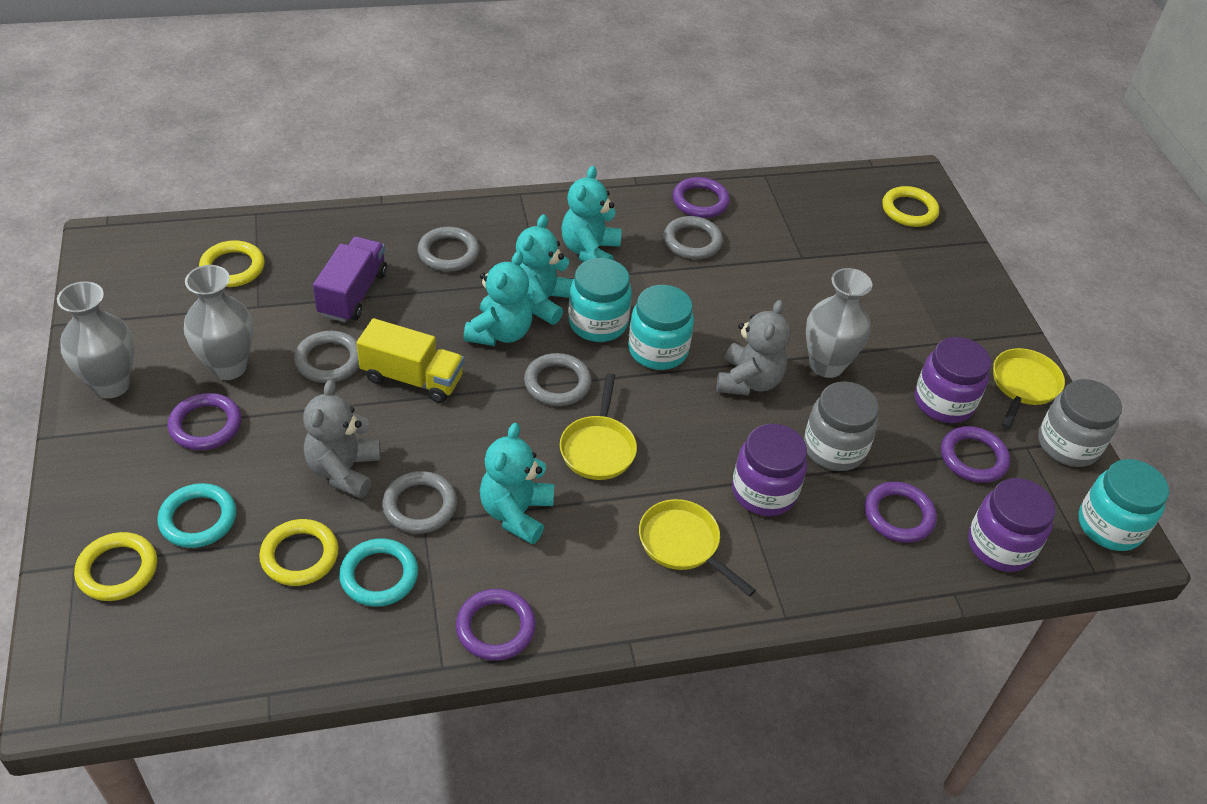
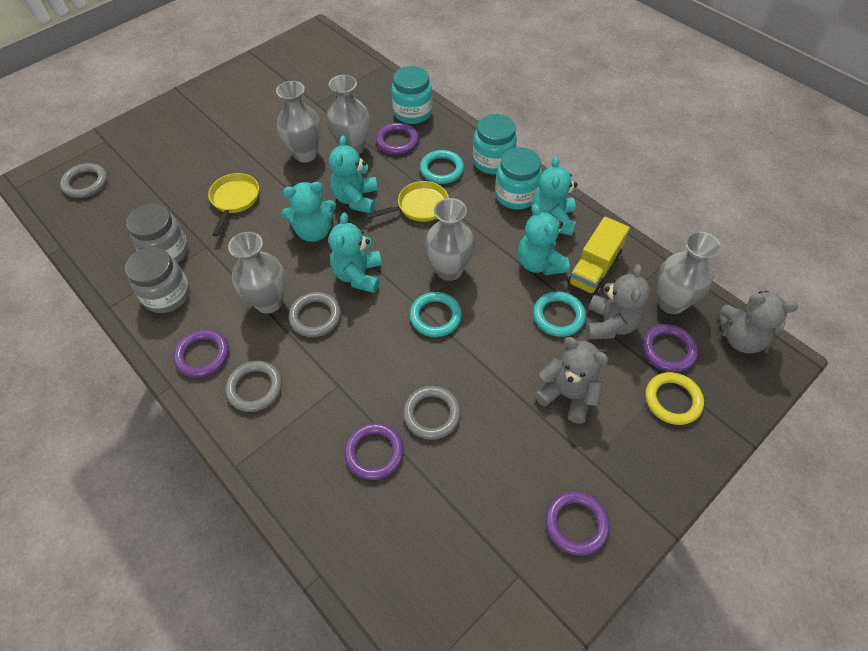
grey ring: [294,331,359,383] [382,471,457,534] [417,227,479,272] [524,353,592,406] [664,216,723,259] = 5 -> [60,163,107,198] [225,361,282,412] [289,292,341,337] [403,386,461,440] = 4
grey teddy bear: [303,380,381,499] [717,300,791,395] = 2 -> [534,337,608,423] [586,264,650,339] [718,291,798,354] = 3
grey vase: [57,281,134,398] [184,265,254,380] [806,268,872,378] = 3 -> [228,232,285,314] [276,81,321,163] [327,75,370,154] [425,198,475,281] [657,231,721,314] = 5
purple jar: [732,424,807,516] [915,337,991,423] [968,478,1056,572] = 3 -> none = 0
purple truck: [313,236,387,322] = 1 -> none = 0
turquoise ring: [157,483,236,548] [339,538,418,607] = 2 -> [409,292,462,337] [420,150,464,184] [533,291,586,337] = 3
turquoise teddy bear: [464,251,533,346] [480,423,554,545] [516,214,574,325] [561,166,622,262] = 4 -> [282,182,336,242] [329,135,378,213] [329,212,382,293] [518,204,570,275] [532,156,578,236] = 5
yellow pan: [560,373,637,480] [639,499,756,597] [993,348,1065,429] = 3 -> [208,173,259,236] [365,181,449,222] = 2
yellow ring: [74,532,157,601] [199,240,265,287] [259,519,339,586] [882,186,939,227] = 4 -> [645,372,704,425] = 1

